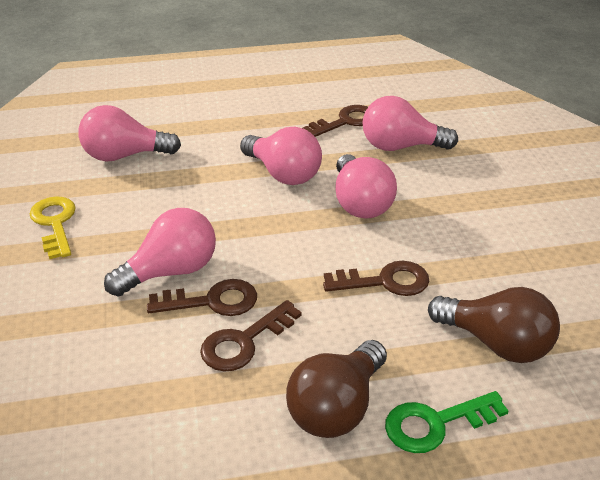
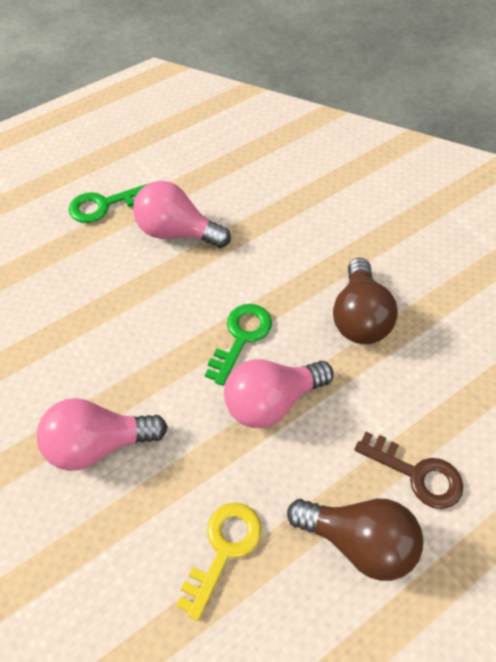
brown key: [147,279,257,316] [200,300,302,372] [303,105,368,137] [323,261,429,296] = 4 -> [354,432,463,509] = 1
green key: [385,391,508,453] = 1 -> [69,184,147,223] [205,304,272,386] = 2
pink light bulb: [78,105,181,161] [104,208,216,296] [240,127,322,185] [335,154,397,218] [363,96,458,151] = 5 -> [36,398,168,471] [133,181,231,248] [224,359,333,428] = 3

